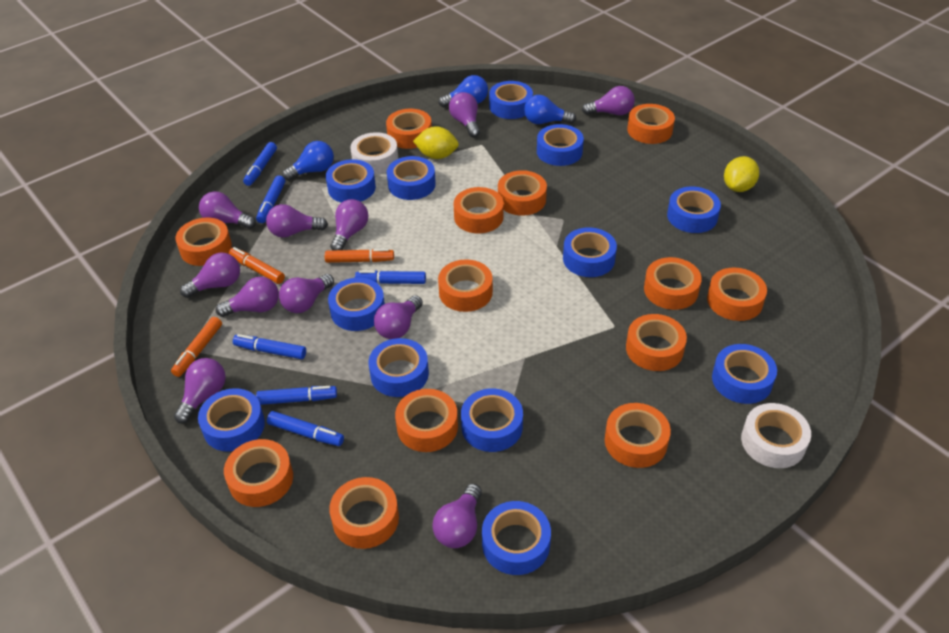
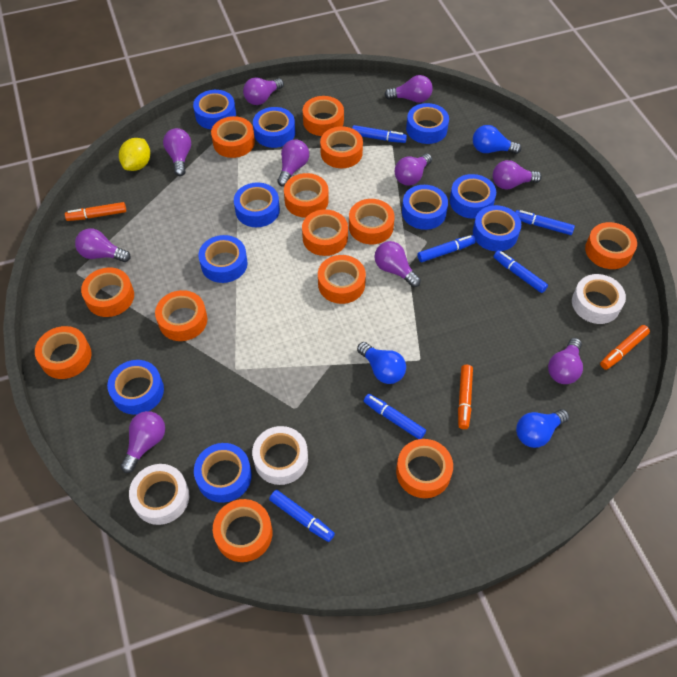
blue tape: [198,388,265,452] [326,159,376,203] [328,278,385,331] [368,338,429,397] [387,156,436,200] [461,388,523,452] [482,501,551,575] [489,81,533,119] [537,124,584,166] [563,227,617,277] [667,187,721,233] [712,344,777,404] = 12 -> [107,360,164,415] [193,90,236,130] [194,443,252,503] [199,235,248,283] [234,182,280,227] [253,107,295,148] [402,185,448,230] [406,103,449,144] [450,174,496,219] [473,205,521,251] = 10
purple light bulb: [174,358,226,424] [180,253,240,298] [199,191,256,229] [216,277,279,317] [266,204,328,238] [279,274,334,313] [330,199,368,250] [374,295,423,339] [432,484,482,548] [449,92,480,137] [582,86,635,115] = 11 -> [75,228,130,262] [120,411,165,473] [163,128,191,176] [243,78,284,105] [277,140,309,187] [375,241,421,287] [384,75,433,103] [395,153,432,186] [493,160,542,190] [548,338,583,384] = 10
white tape: [350,132,398,174] [741,403,811,468] = 2 -> [129,464,189,525] [252,426,308,485] [572,274,626,324] = 3
yellow lemon: [413,127,459,159] [724,156,759,192] = 2 -> [119,138,150,171] = 1

